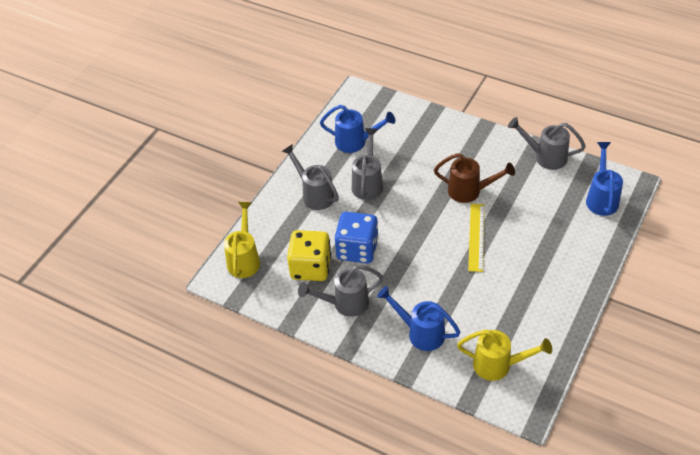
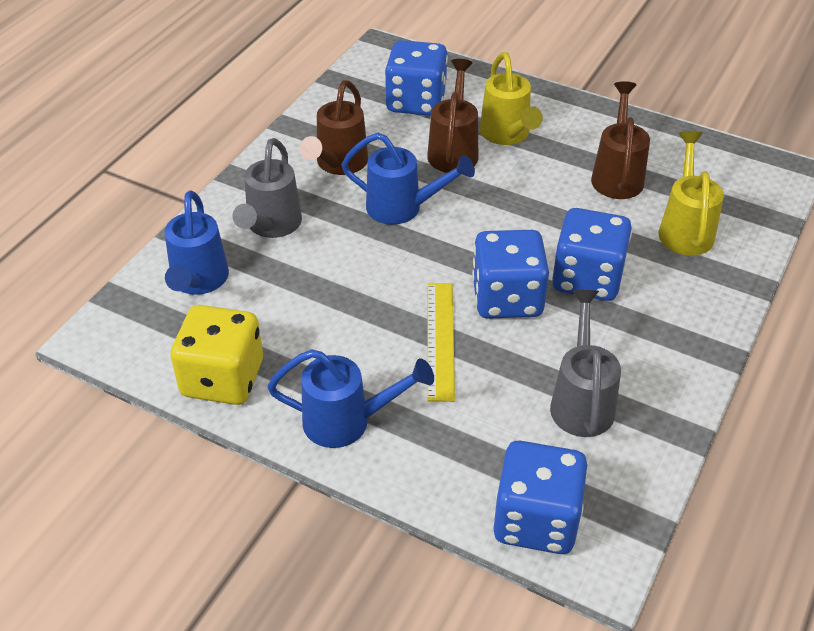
blue dice: [334,212,379,263] = 1 -> [385,40,448,116] [472,230,549,319] [494,441,588,554] [552,208,632,301] = 4
brown watering can: [434,153,515,203] = 1 -> [300,80,368,175] [427,59,478,173] [591,81,650,199] = 3
grey watering can: [282,144,339,210] [298,265,383,317] [352,128,383,200] [508,117,586,170] = 4 -> [233,138,302,238] [550,290,621,437] = 2

